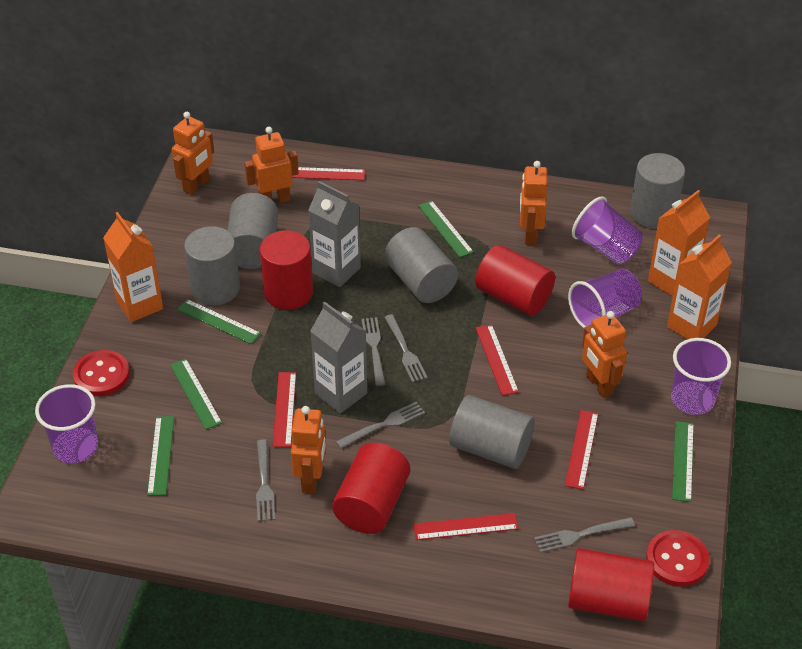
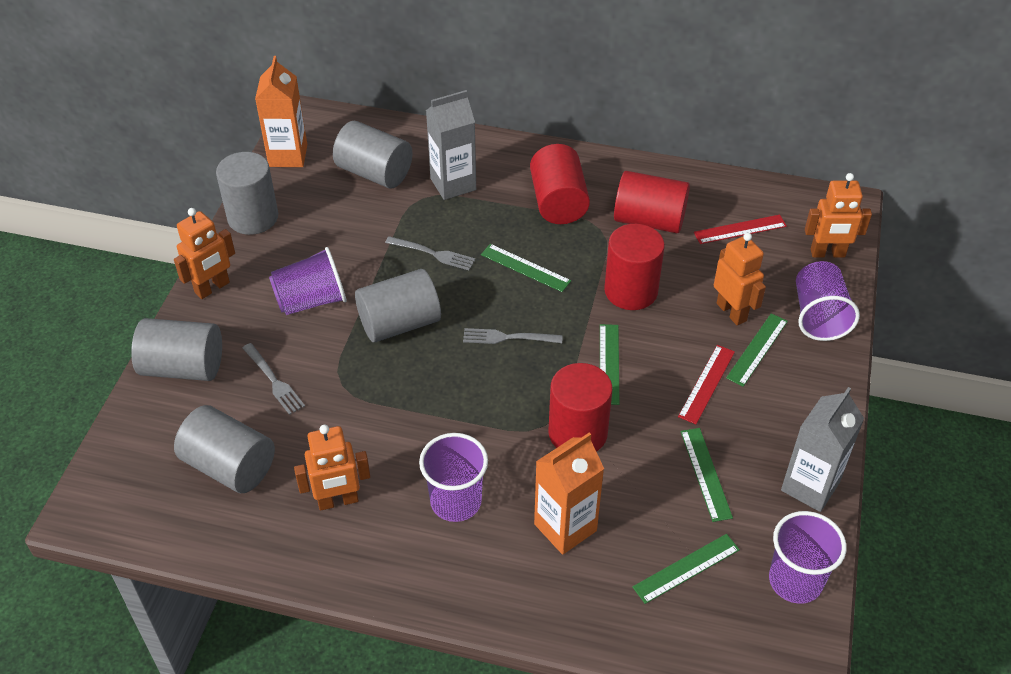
grey fork: [256,439,275,521] [336,402,425,449] [362,317,385,386] [384,314,428,383] [534,517,635,553] = 5 -> [242,343,305,415] [385,236,475,270] [463,328,563,344] = 3
orange carton: [103,212,163,322] [648,190,710,297] [667,234,732,339] = 3 -> [255,56,307,167] [534,433,604,555] = 2
orange robot: [172,112,214,195] [244,127,299,203] [291,406,326,494] [520,161,547,245] [582,311,627,398] = 5 -> [174,208,235,299] [294,425,370,511] [714,233,766,325] [805,173,872,257] = 4
red button: [73,350,130,396] [646,530,710,587] = 2 -> none = 0
red ruler: [273,372,296,447] [292,167,365,181] [413,513,519,540] [476,324,519,396] [565,410,599,489] = 5 -> [678,345,735,424] [694,215,787,244] = 2

